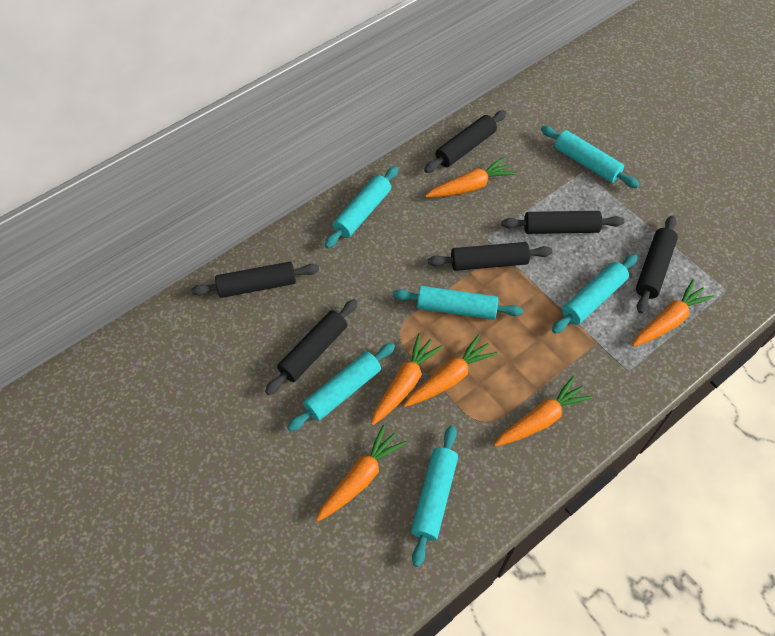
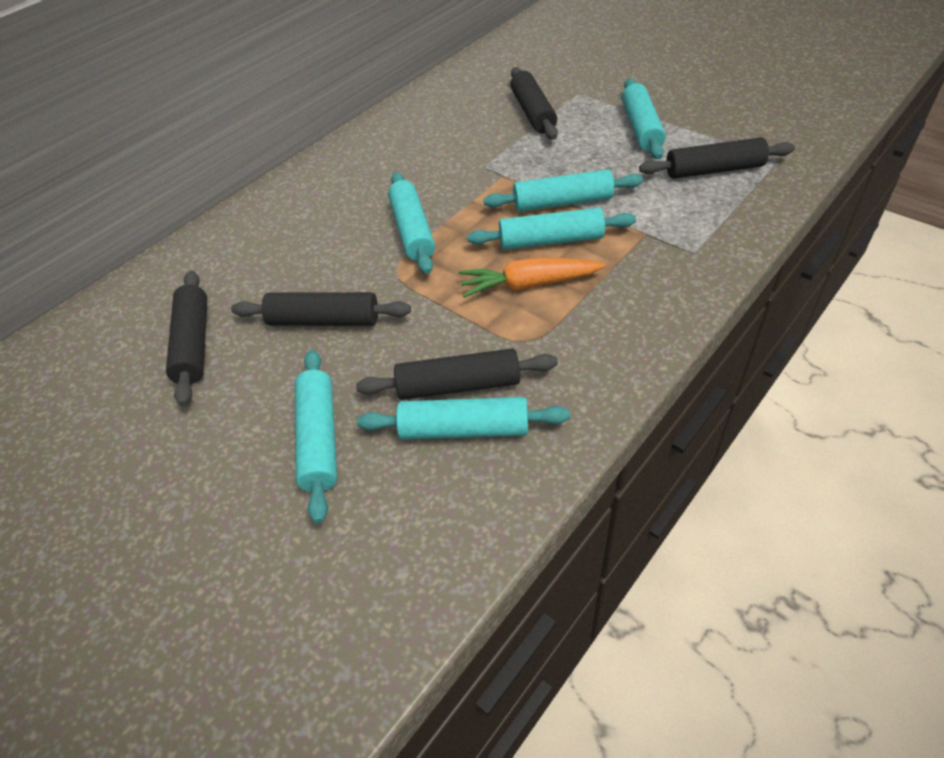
black rolling pin: [191,262,319,298] [265,299,358,395] [424,110,507,173] [428,242,553,271] [501,211,624,234] [636,215,678,314] = 6 -> [166,271,207,406] [231,292,411,326] [356,348,558,400] [510,67,558,140] [639,137,795,179] = 5
orange carrot: [316,425,407,522] [371,333,443,425] [403,334,498,407] [425,157,517,198] [494,376,593,447] [632,279,714,347] = 6 -> [459,258,605,298] = 1

